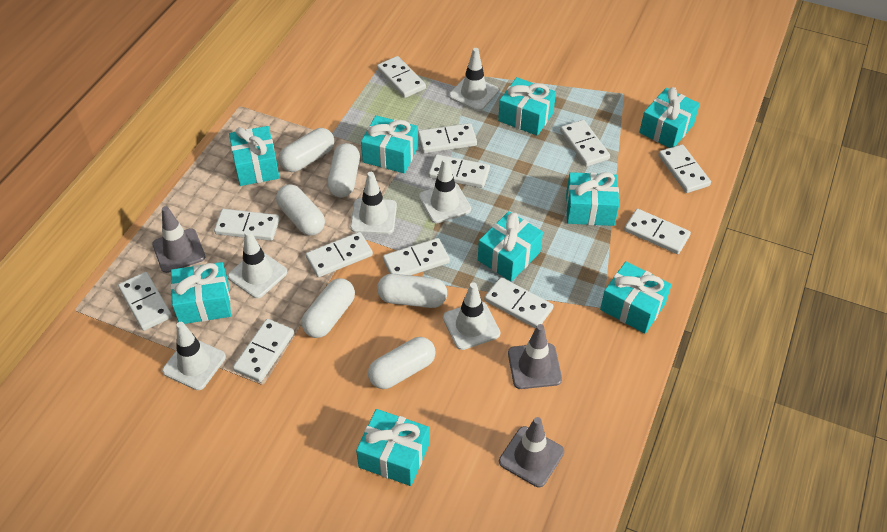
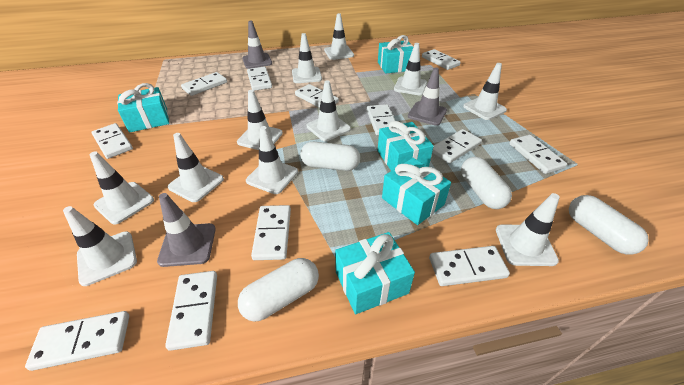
turquoise gift: [171,262,231,324] [229,126,280,186] [356,409,429,486] [361,115,418,173] [478,211,543,282] [498,77,556,136] [566,172,619,226] [600,261,671,333] [639,87,700,148] = 9 -> [117,83,169,133] [335,232,415,314] [377,121,434,171] [378,35,413,74] [382,158,451,225] = 5
white capsule: [276,184,325,236] [279,128,335,172] [301,278,355,338] [327,143,360,197] [368,337,436,389] [377,274,447,308] = 6 -> [238,258,319,321] [300,142,360,171] [461,157,512,209] [569,195,649,255] = 4
white traffic cone: [162,322,226,390] [228,230,287,298] [350,172,397,234] [419,158,471,223] [443,282,500,350] [449,48,499,111] = 6 -> [63,206,137,286] [90,151,154,224] [168,133,224,202] [237,90,283,150] [246,126,298,194] [292,33,322,83] [307,80,351,141] [324,13,354,60] [394,43,427,95] [463,63,507,120] [496,193,560,266] = 11

